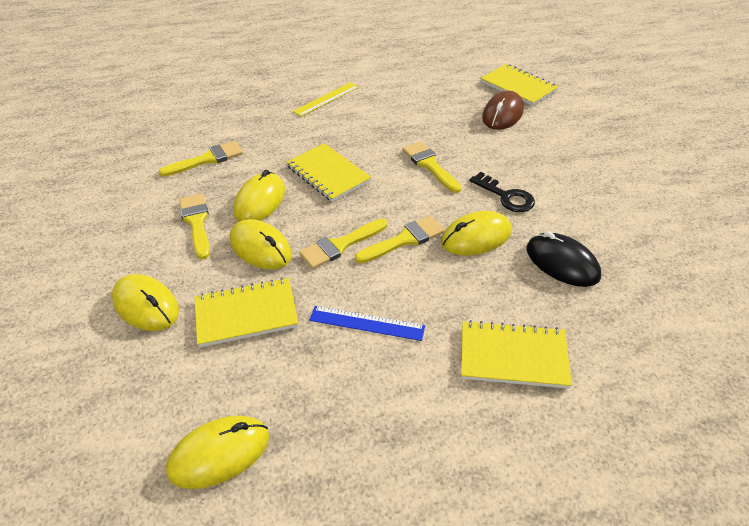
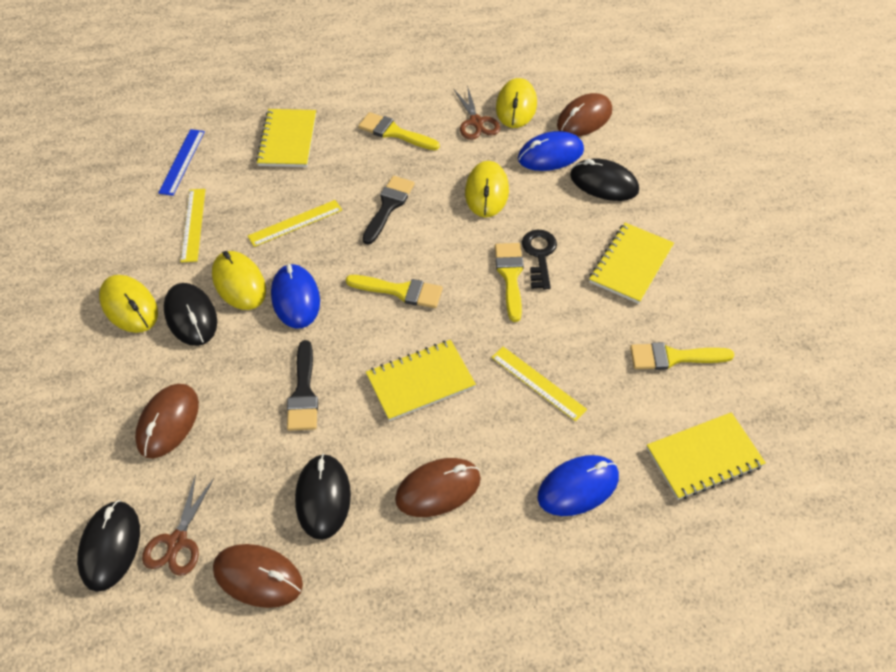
black brush: none = 0 -> [287,340,318,431] [362,176,415,245] = 2
black mouse: [527,231,601,287] = 1 -> [77,501,140,592] [164,283,217,346] [295,454,351,540] [570,159,639,201] = 4
blue mouse: none = 0 -> [271,264,320,328] [518,131,584,171] [537,455,619,516] = 3
brown mouse: [482,91,524,130] = 1 -> [135,384,199,458] [213,544,303,608] [395,458,481,517] [557,93,612,136] = 4
brown scissors: none = 0 -> [142,474,214,576] [454,85,500,140] = 2
yellow brush: [159,141,243,177] [179,194,210,260] [299,219,388,269] [355,216,445,263] [403,141,461,193] = 5 -> [346,275,443,308] [358,112,440,150] [495,243,524,322] [630,342,734,370] = 4
yellow mouse: [112,274,179,331] [166,416,269,489] [230,219,292,270] [233,170,285,222] [441,211,512,255] = 5 -> [99,275,158,333] [212,251,266,310] [465,161,509,217] [496,78,537,128] = 4
yellow ruler: [293,82,359,117] = 1 -> [180,189,206,262] [248,200,342,247] [491,347,587,421] = 3

